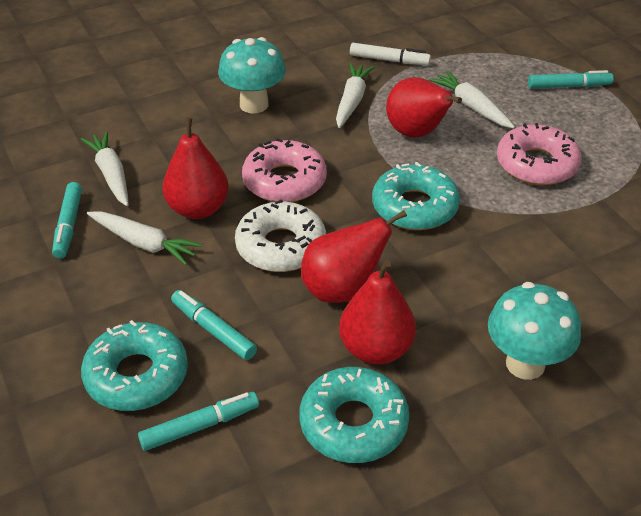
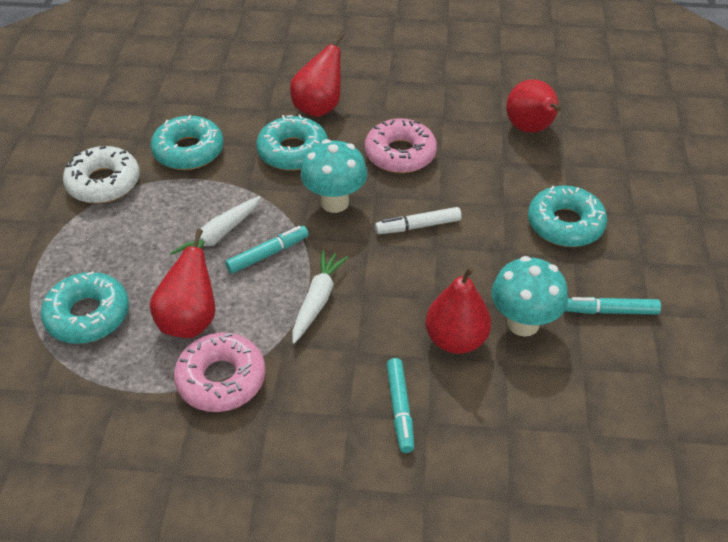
turquoise donut: [81,320,188,411] [299,367,409,463] [372,162,460,230] = 3 -> [41,271,129,344] [151,115,224,170] [256,114,328,171] [528,186,607,247] = 4
turquoise marker: [52,182,82,259] [138,392,259,451] [171,290,257,360] [528,70,613,89] = 4 -> [225,226,309,274] [386,358,414,453] [565,297,661,315] = 3
white carrot: [81,131,129,206] [87,211,203,265] [336,63,374,128] [429,71,515,129] = 4 -> [170,196,261,255] [292,250,348,344] = 2

